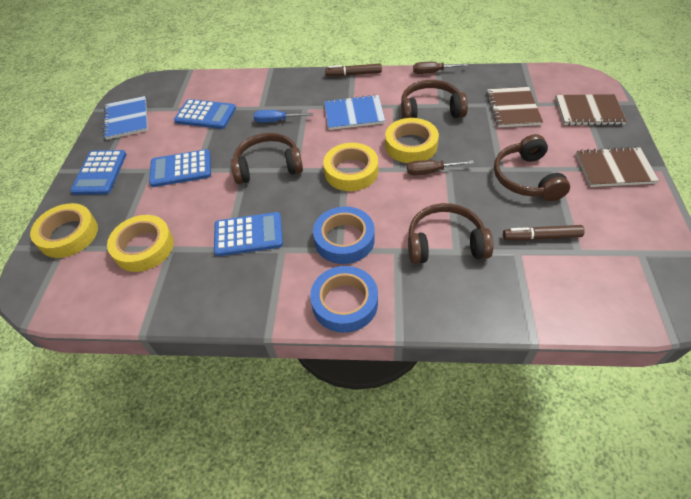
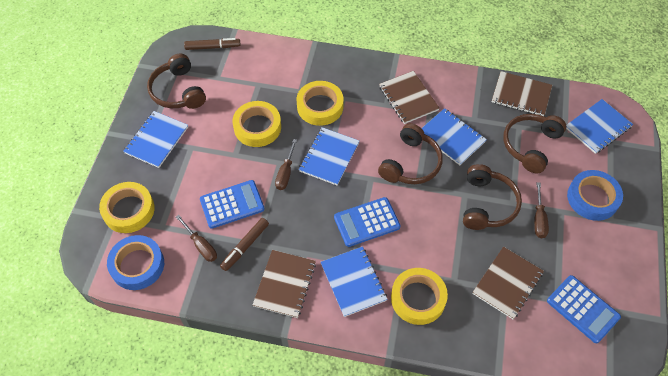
blue calculator: [70,150,127,195] [149,149,211,187] [174,99,236,129] [214,212,283,256] = 4 -> [200,180,265,229] [334,197,401,247] [547,275,621,343] = 3
blue notebook: [103,96,148,140] [324,94,385,130] = 2 -> [123,111,188,168] [299,127,359,185] [321,246,387,317] [421,108,487,165] [566,99,633,154] = 5
blue screwdriver: [254,110,313,123] = 1 -> none = 0
brown notebook: [486,87,543,127] [556,94,627,125] [576,147,659,187] = 3 -> [253,250,316,318] [379,71,440,124] [473,246,544,319] [492,71,552,116] = 4
brown screwdriver: [407,160,474,175] [413,62,469,74] = 2 -> [176,215,217,262] [275,139,297,190] [534,182,549,238] = 3

